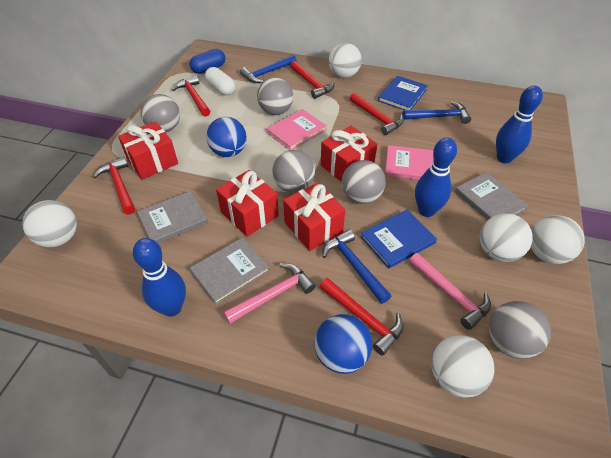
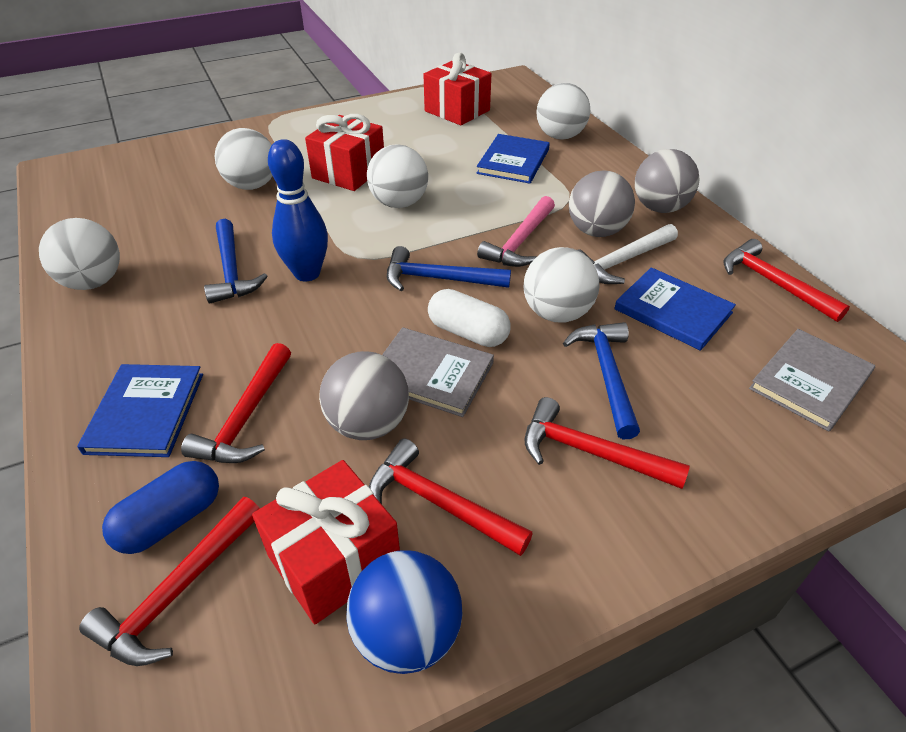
blue ball: [206,117,247,157] [314,314,372,374] = 2 -> [346,550,463,674] = 1
blue book: [361,210,437,269] [378,76,428,110] = 2 -> [77,364,203,457] [476,134,550,184] [614,267,736,351] = 3
blue bowling pin: [133,238,186,317] [415,138,457,217] [496,86,543,163] = 3 -> [268,139,328,282] = 1
grey ball: [141,94,180,133] [257,78,293,115] [272,150,315,193] [342,160,386,204] [489,301,551,359] = 5 -> [319,351,409,440] [569,171,635,237] [635,149,700,213] = 3
grey book: [137,191,208,243] [190,237,270,305] [455,172,528,220] = 3 -> [382,327,494,417] [749,329,875,431] = 2
pink book: [266,109,327,150] [385,145,434,180] = 2 -> none = 0
pink hammer: [223,263,316,324] [409,253,491,330] = 2 -> [477,196,555,267] = 1
red gift: [118,121,178,180] [216,170,279,237] [283,183,345,251] [321,126,377,182] = 4 -> [252,460,400,624] [305,114,384,191] [423,52,492,126] = 3
white hammer: none = 0 -> [577,224,678,284] = 1

